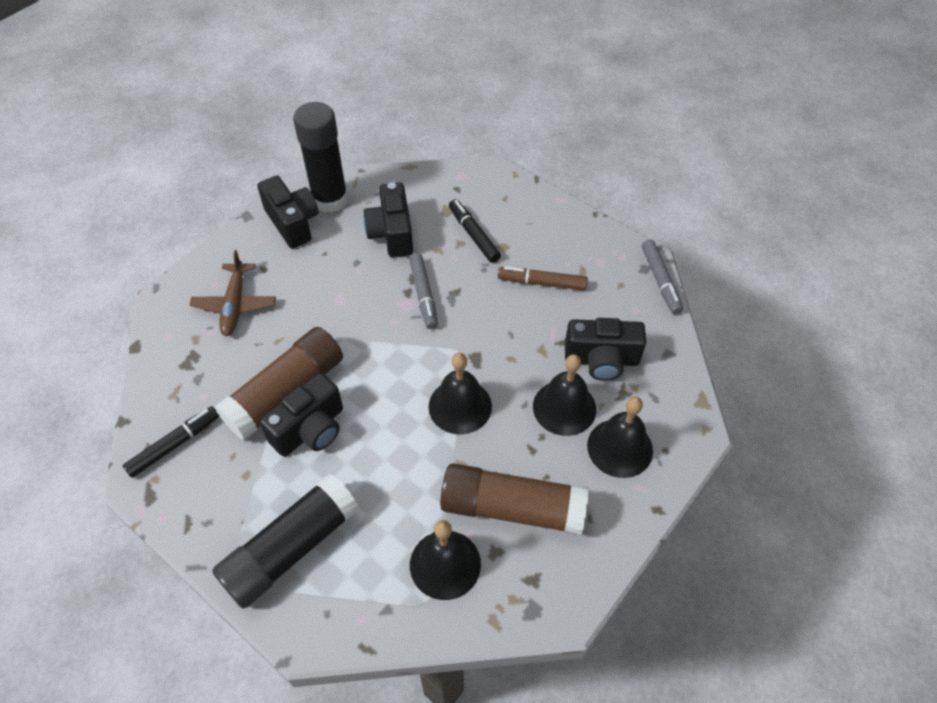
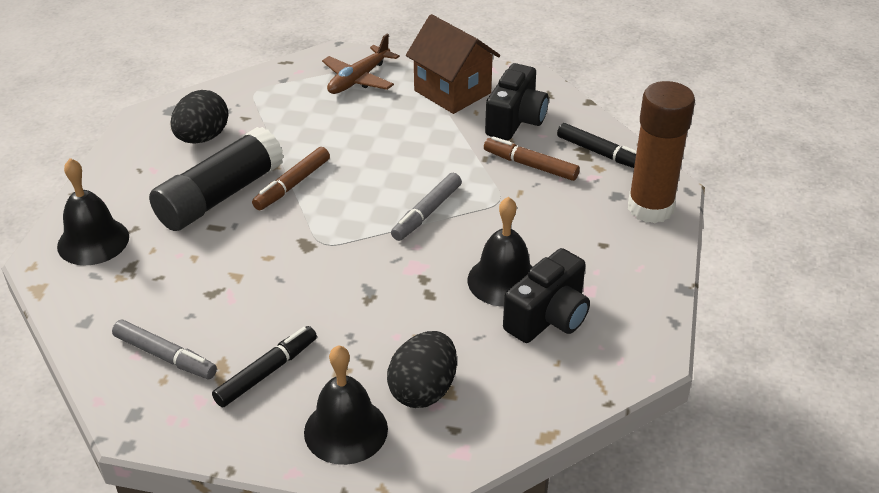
black bell: [410,520,481,600] [428,353,492,434] [533,354,596,436] [587,396,653,478] = 4 -> [57,158,129,265] [304,345,388,465] [468,197,533,307] = 3
black camera: [257,176,319,249] [260,373,343,457] [363,182,413,257] [565,318,646,381] = 4 -> [485,63,549,140] [503,248,590,343] = 2
black egg: none = 0 -> [171,90,229,144] [387,331,457,408] = 2
black glue stick: [212,474,359,609] [293,102,348,213] = 2 -> [149,127,284,231] = 1
brown glue stick: [215,327,343,441] [440,463,589,535] = 2 -> [628,81,695,223] = 1
brown house: none = 0 -> [406,14,500,114] = 1
brown marker: [498,266,588,290] = 1 -> [252,147,330,210] [484,136,580,181] = 2

